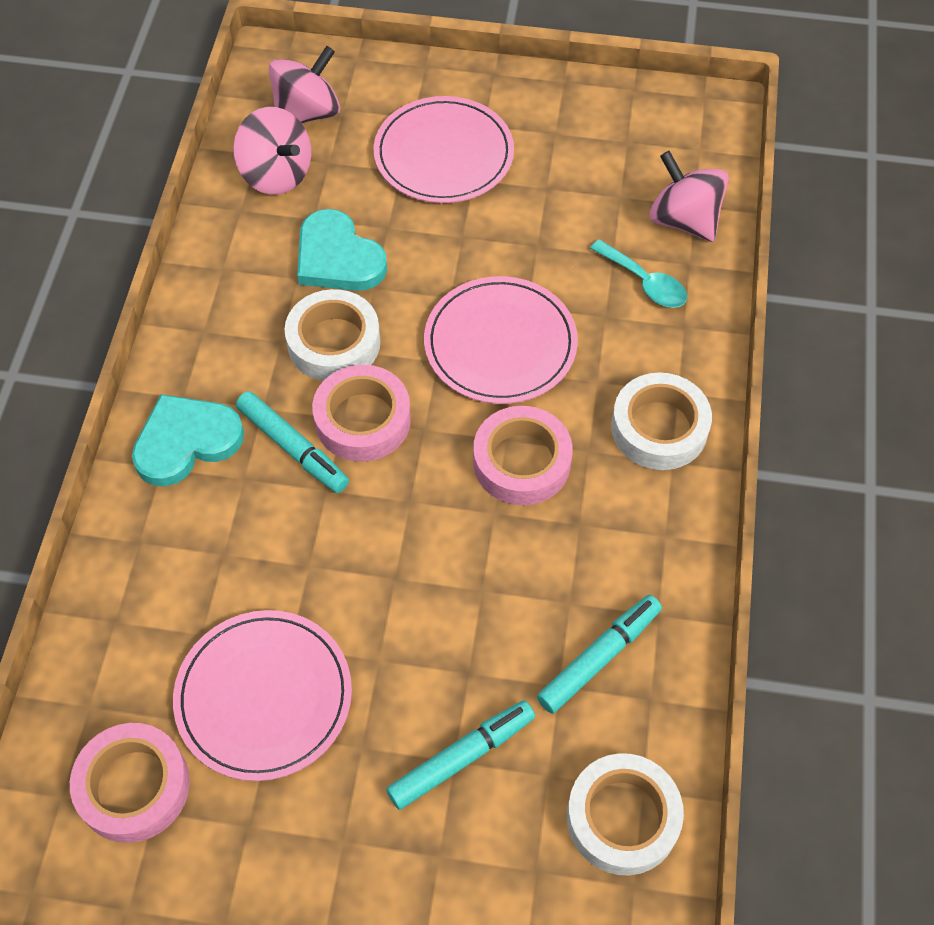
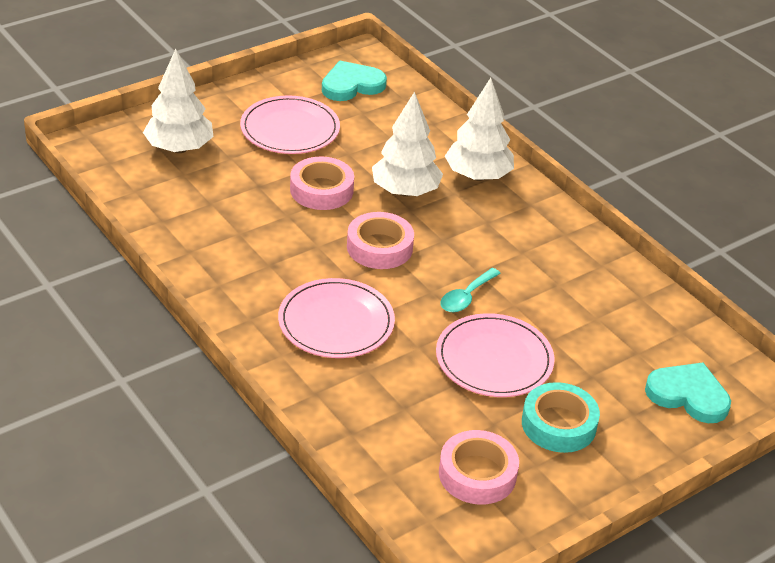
pink spinning top: [233,107,311,195] [269,46,340,123] [649,151,729,242] = 3 -> none = 0
turquoise marker: [236,391,349,493] [386,700,535,810] [537,595,662,714] = 3 -> none = 0
turquoise tape: none = 0 -> [522,382,600,453] = 1
white tape: [285,289,380,381] [567,753,684,875] [611,372,712,470] = 3 -> none = 0
white tree: none = 0 -> [143,49,213,153] [372,92,443,197] [445,78,514,181] = 3

